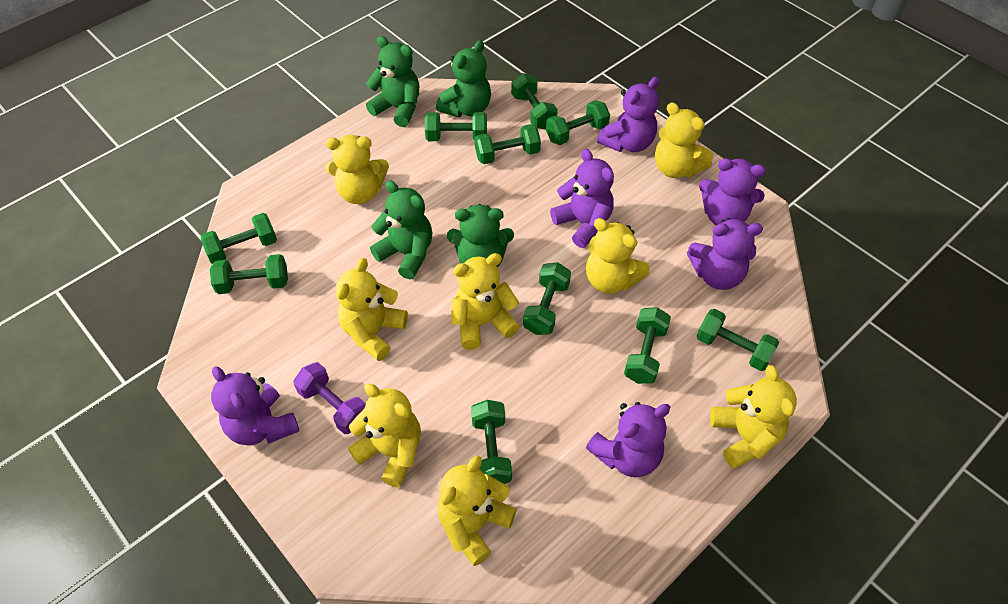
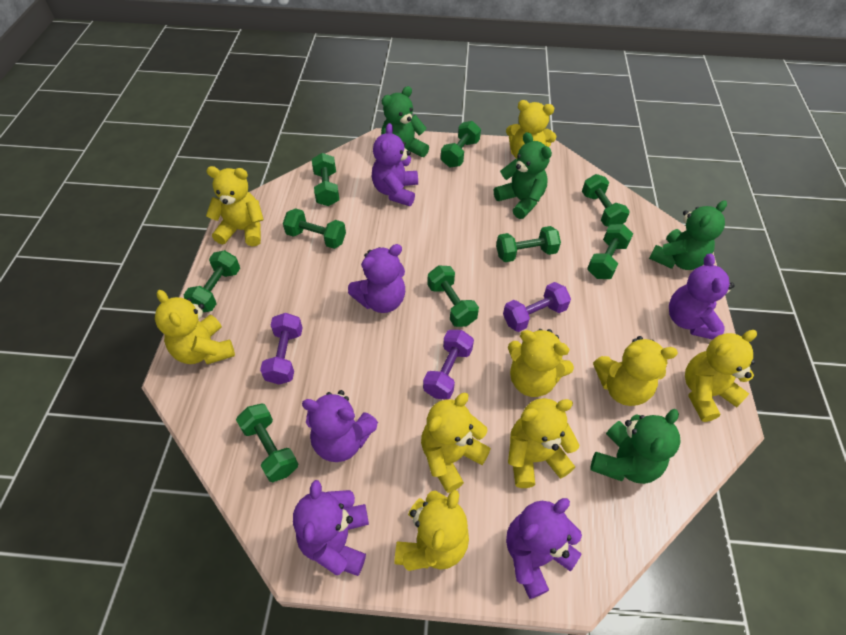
green dumbbell: [200,213,277,264] [210,254,288,294] [425,112,487,141] [471,400,512,484] [475,124,541,164] [511,73,558,130] [523,262,571,335] [546,100,610,145] [624,307,671,384] [697,309,779,371] = 10 -> [184,250,240,312] [236,403,298,482] [283,208,346,249] [312,153,339,206] [427,265,479,327] [441,121,481,167] [496,226,561,262] [582,174,630,227] [587,224,633,279] = 9
purple dumbbell: [293,362,366,434] = 1 -> [260,313,303,385] [423,330,474,400] [503,282,571,332] = 3
yellow teddy bear: [325,135,389,204] [336,258,408,361] [348,383,421,487] [437,456,517,566] [451,253,520,350] [586,218,650,294] [655,102,713,178] [710,365,797,468] = 8 -> [155,290,235,364] [206,166,264,247] [394,490,469,571] [421,393,491,493] [506,100,556,159] [508,329,574,397] [508,398,579,488] [593,336,678,406] [685,330,757,422] = 9

